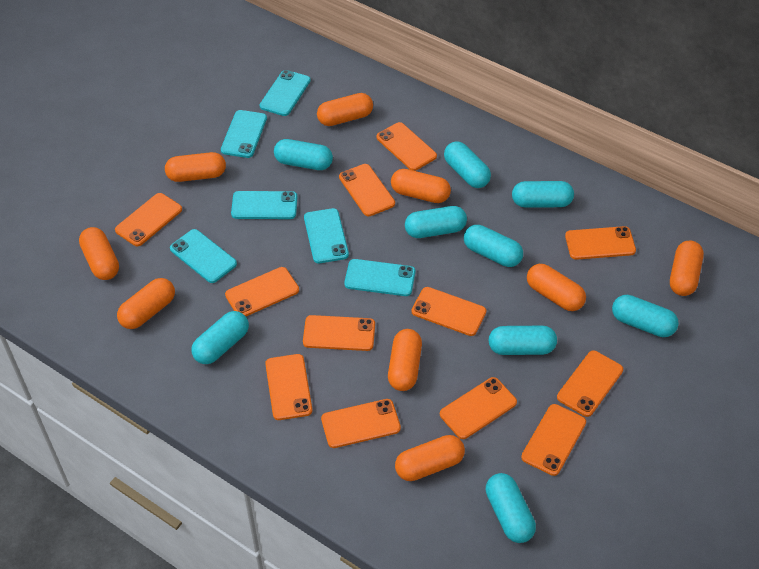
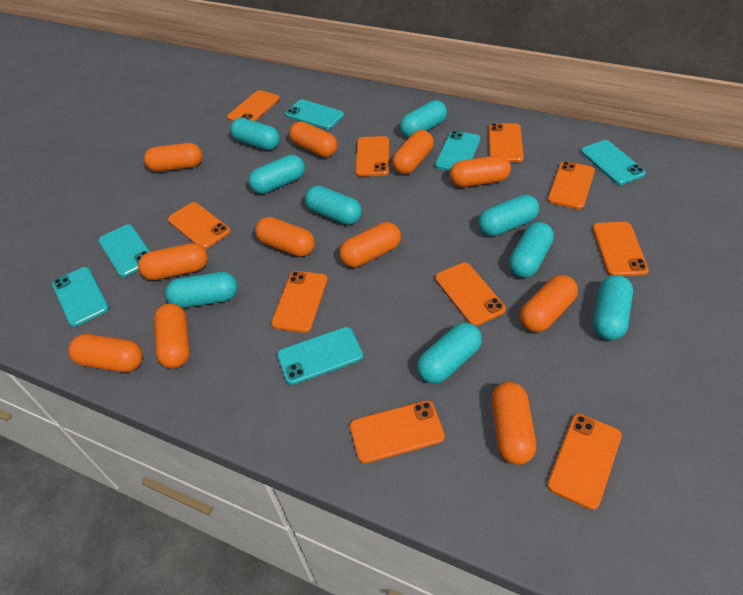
orange capsule: [79,227,119,280] [117,278,175,329] [165,152,226,182] [317,93,373,126] [388,329,422,391] [391,169,451,203] [395,435,465,481] [527,264,586,311] [670,240,704,296] = 9 -> [68,334,143,372] [138,243,208,280] [144,143,202,172] [154,303,190,369] [255,217,315,257] [289,121,337,157] [339,222,401,267] [392,130,434,174] [449,155,511,187] [491,382,536,465] [520,275,578,332] = 11
orange phone: [115,193,182,246] [225,267,299,316] [265,354,312,420] [303,315,375,351] [321,399,401,448] [339,164,395,216] [376,122,437,171] [411,287,486,336] [440,377,517,439] [521,404,586,476] [557,350,623,417] [565,226,636,260] = 12 -> [168,202,231,249] [227,90,280,121] [271,271,327,333] [350,400,445,463] [356,136,389,177] [435,262,506,326] [488,123,524,162] [547,414,622,510] [548,161,595,209] [592,222,649,276] = 10

